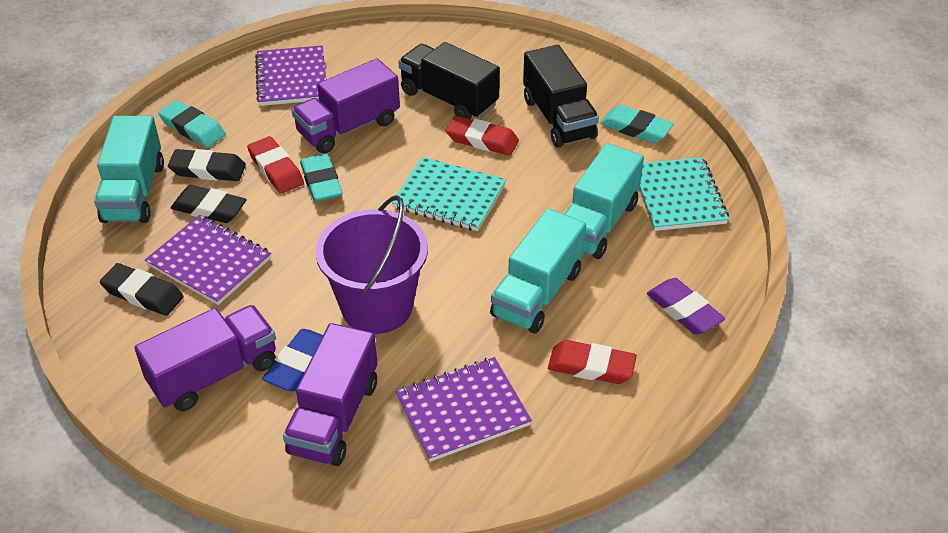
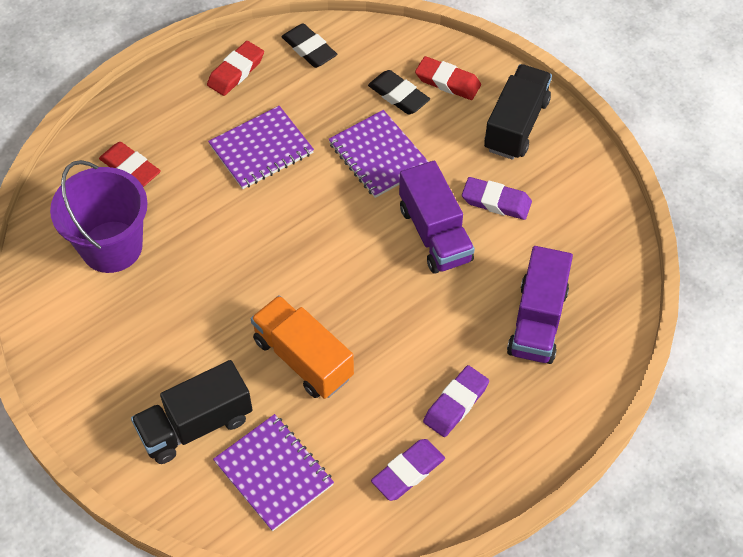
black eraser: [100,263,184,316] [168,149,246,181] [171,185,247,223] = 3 -> [282,23,337,68] [368,70,430,114] = 2
blue eraser: [262,329,323,391] = 1 -> none = 0
orange truck: none = 0 -> [251,295,354,399] = 1
purple eraser: [647,278,725,335] = 1 -> [371,439,445,501] [423,365,489,437] [462,177,532,220] = 3
purple truck: [134,305,276,411] [283,323,377,466] [292,59,400,154] = 3 -> [399,161,475,274] [507,246,573,364] = 2
turquoise eraser: [158,100,226,148] [300,154,343,202] [600,105,674,143] = 3 -> none = 0
turquoise notebook: [392,157,506,231] [639,157,729,231] = 2 -> none = 0
turquoise truck: [94,116,164,223] [490,208,586,334] [564,143,644,259] = 3 -> none = 0

